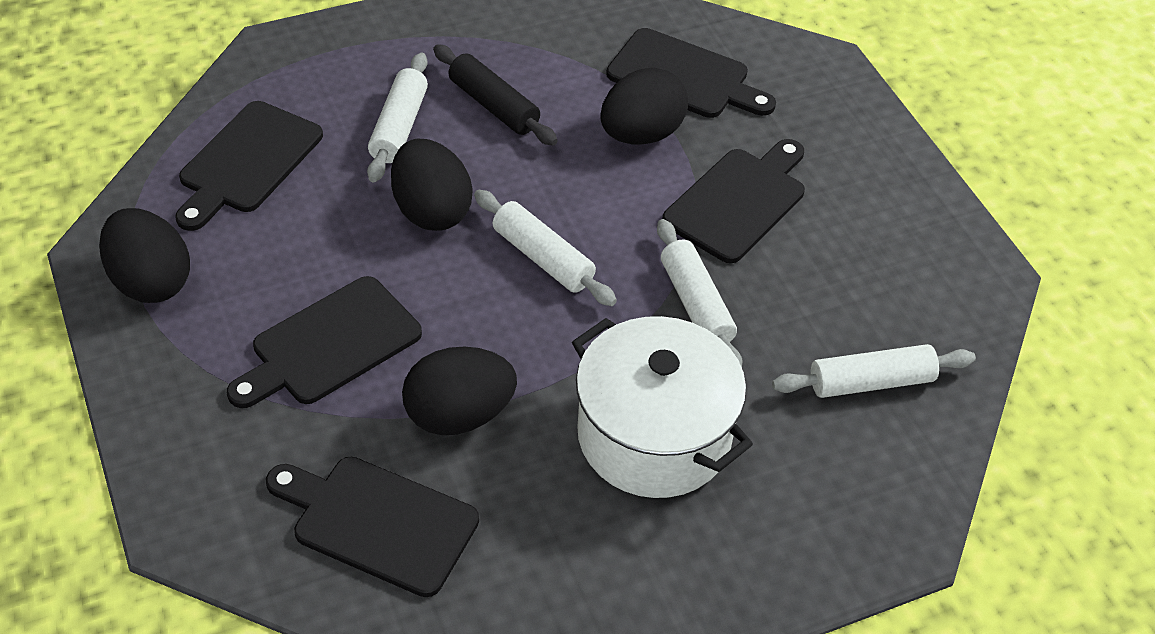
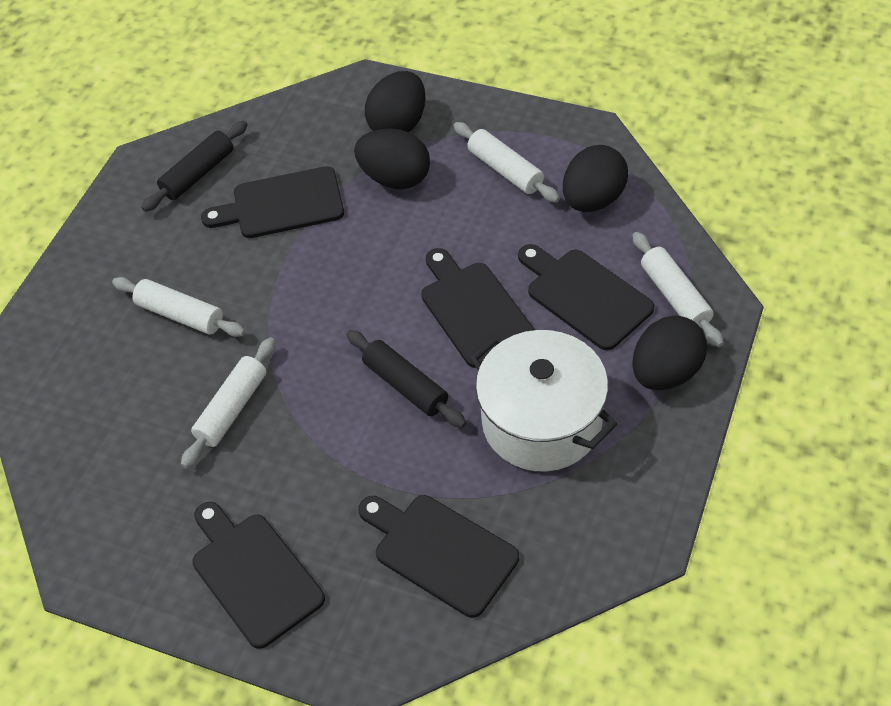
black rolling pin: [433,44,558,146] = 1 -> [141,121,248,212] [346,330,466,428] = 2

